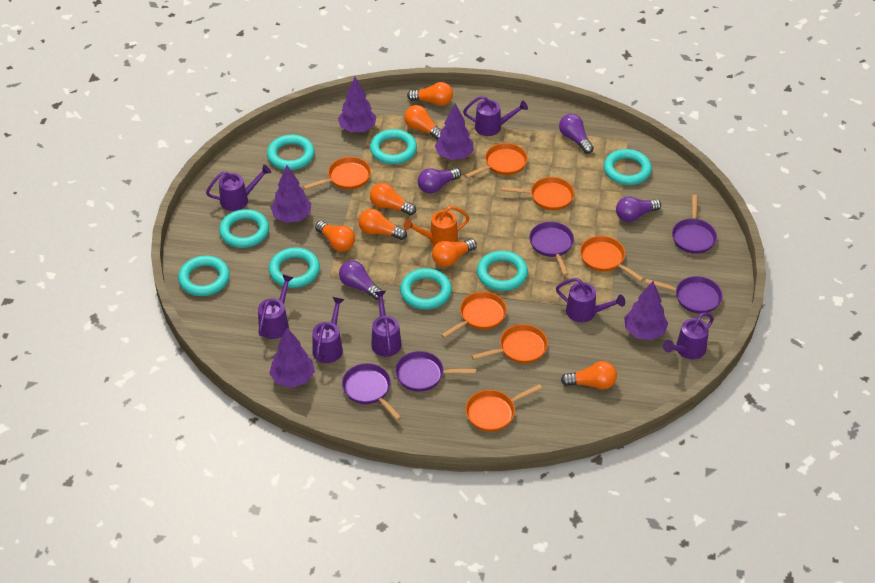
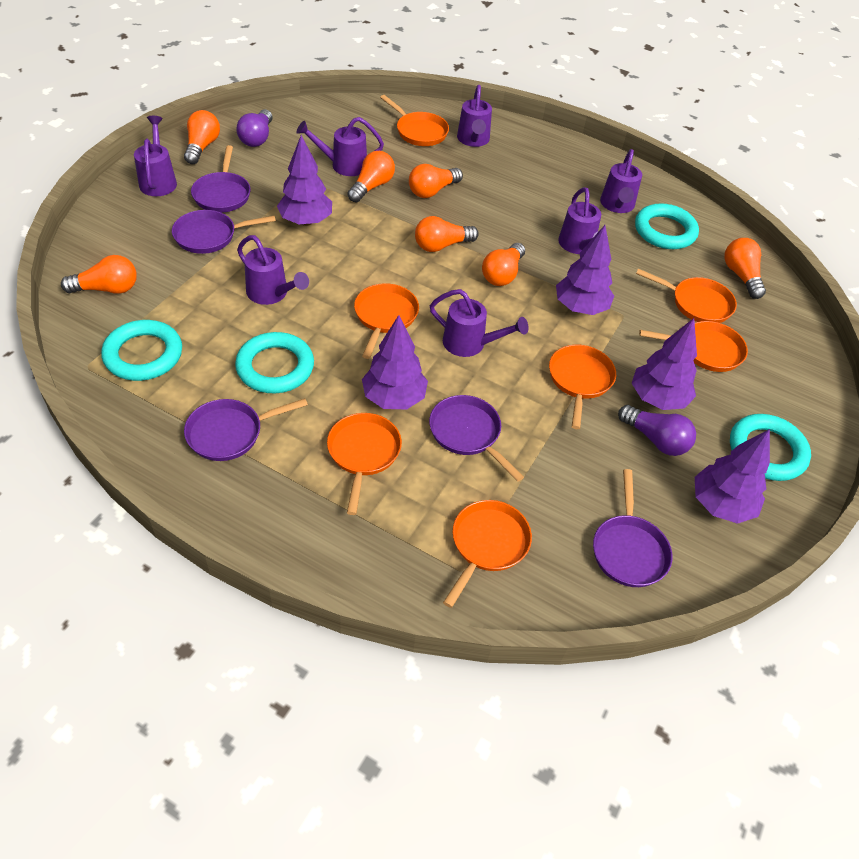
orange watering can: [404,206,470,246] = 1 -> none = 0
purple light bulb: [339,260,383,300] [418,168,461,194] [559,114,594,154] [616,196,661,222] = 4 -> [236,109,273,147] [618,405,696,456] = 2
turquoise ring: [178,256,230,296] [219,209,269,248] [267,135,314,170] [269,247,320,288] [370,129,417,164] [400,268,452,309] [477,251,528,291] [604,149,652,185] = 8 -> [101,320,182,381] [235,332,314,393] [635,203,699,249] [730,414,811,481] = 4

